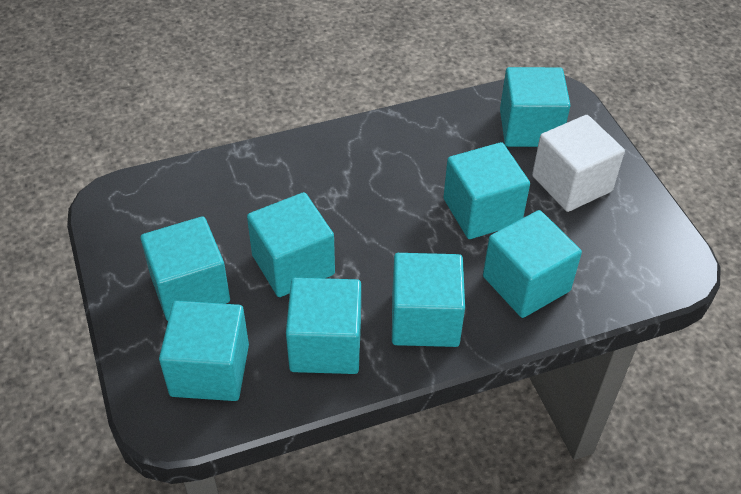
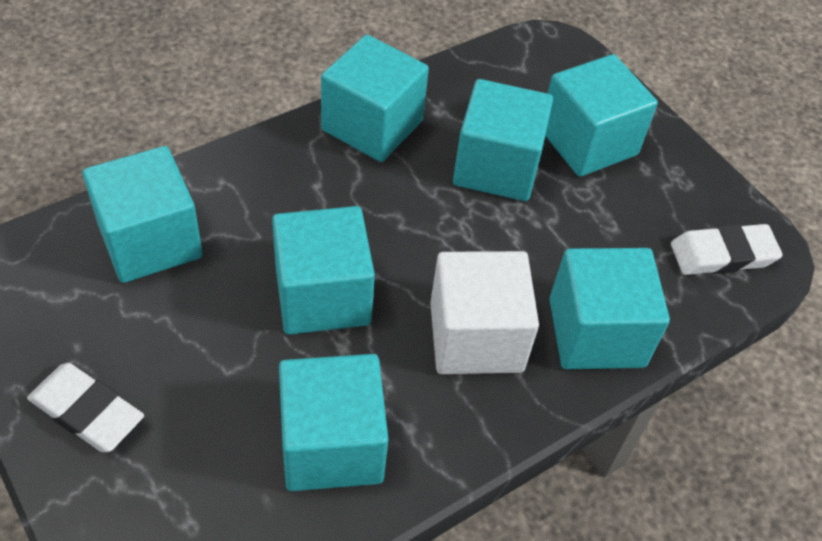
turquoise cube: [140,216,230,321] [159,301,249,401] [247,192,335,297] [286,278,361,374] [392,253,465,347] [444,142,530,239] [483,210,582,318] [500,67,571,147] = 8 -> [83,146,203,283] [272,206,375,335] [279,354,388,491] [321,35,429,162] [453,79,553,201] [545,54,658,177] [549,248,670,369] = 7
white eraser: none = 0 -> [27,363,144,452] [671,224,783,275] = 2

